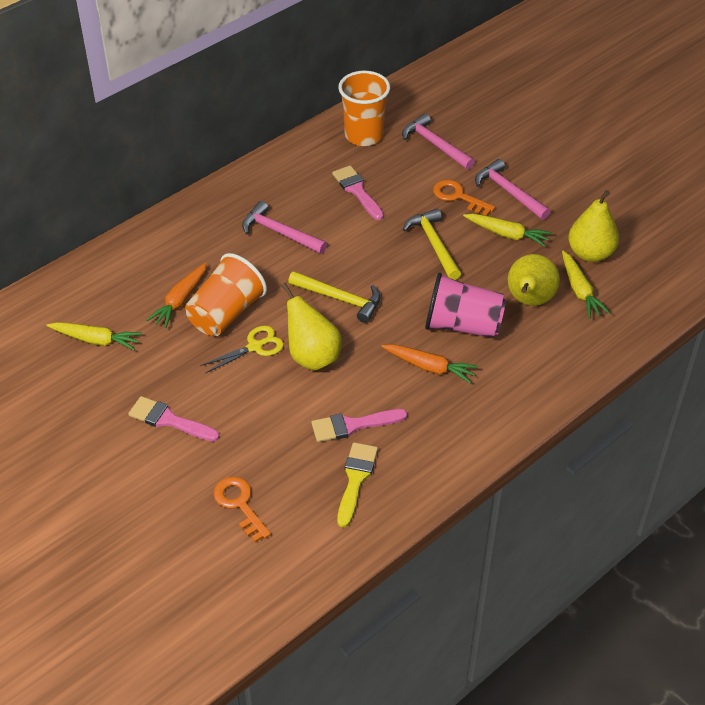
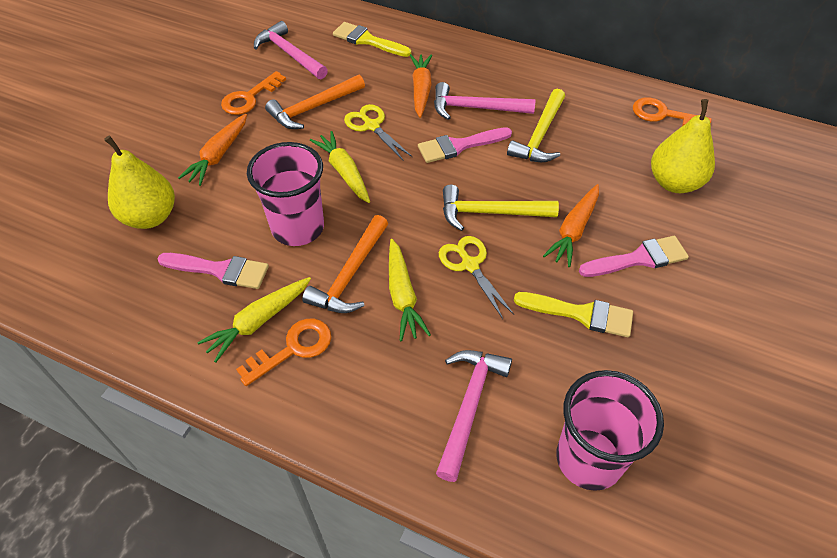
orange carrot: [146,263,207,328] [381,344,478,384] = 2 -> [178,114,247,186] [410,54,432,118] [543,184,599,267] = 3
orange cup: [185,253,267,336] [338,71,390,146] = 2 -> none = 0
orange hammer: none = 0 -> [265,75,365,129] [302,215,388,313] = 2
orange key: [214,477,271,542] [433,179,495,216] = 2 -> [221,71,286,115] [236,319,332,386] [633,97,711,126] = 3
pink cup: [425,272,506,338] = 1 -> [247,142,324,246] [556,370,664,491] = 2
yellow brush: [337,442,378,527] = 1 -> [333,22,411,57] [514,292,633,337] = 2
yellow pear: [281,283,342,371] [508,254,560,306] [568,190,619,262] = 3 -> [104,136,175,229] [651,99,715,193] = 2
yellow scissors: [200,326,284,373] = 1 -> [344,104,412,160] [439,236,514,319] = 2

